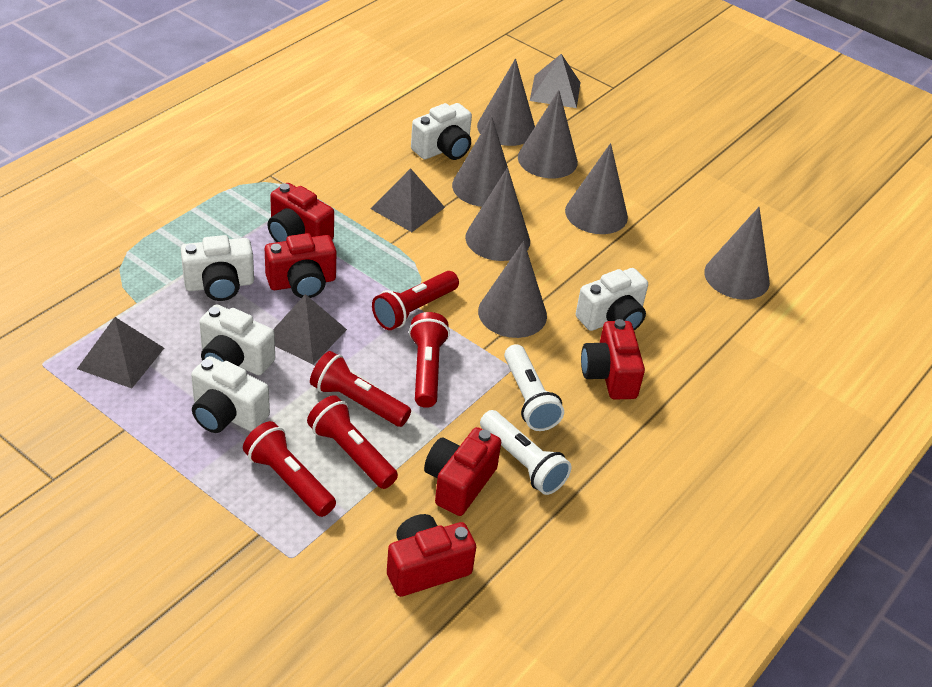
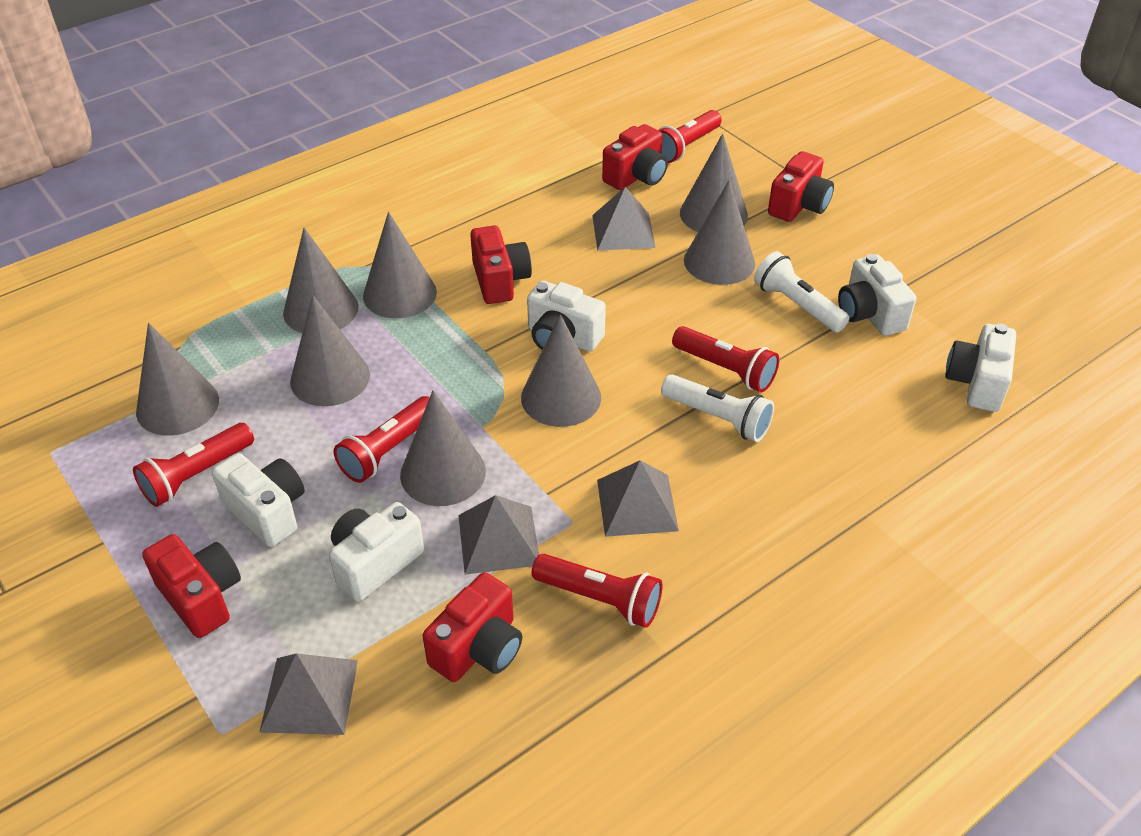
grey cone: [452,116,513,207] [465,167,530,261] [477,58,535,146] [478,241,547,338] [518,90,578,178] [565,143,628,234] [704,207,770,299] = 7 -> [136,323,219,436] [283,228,359,333] [290,295,370,406] [363,212,437,318] [400,390,486,506] [521,314,601,427] [680,134,748,232] [684,180,755,285] = 8

